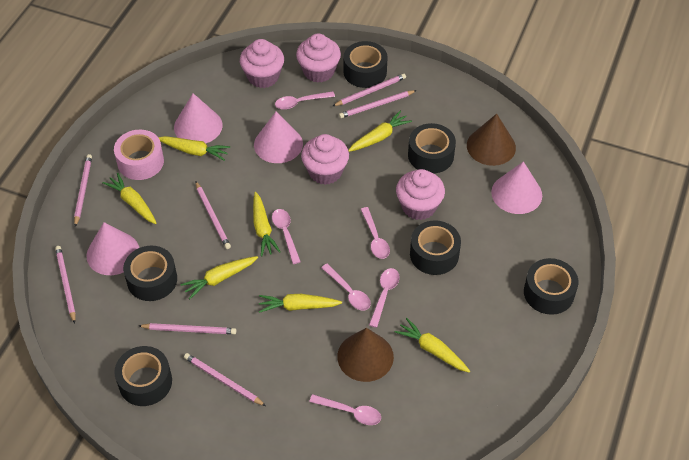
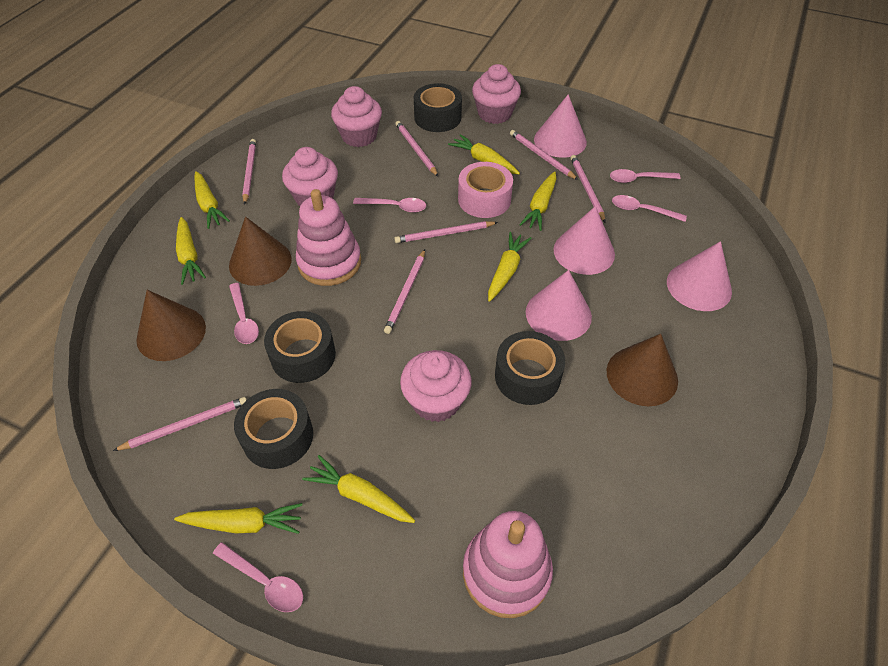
black tape: [114,346,172,406] [123,246,177,301] [344,41,388,88] [408,123,456,173] [410,220,461,275] [524,258,578,315] = 6 -> [234,389,313,469] [264,311,336,383] [414,83,462,132] [495,331,565,405] = 4
brown cone: [337,328,394,382] [467,114,516,166] = 2 -> [136,290,206,361] [229,217,292,286] [607,334,678,406] = 3
pink spoon: [272,209,301,264] [275,91,335,110] [309,394,381,425] [321,263,371,311] [361,207,390,259] [369,268,400,328] = 6 -> [213,542,303,612] [229,283,259,344] [353,198,426,213] [610,169,681,183] [612,195,687,222] = 5
pink stacking toy: none = 0 -> [296,189,361,286] [463,511,553,618] = 2

